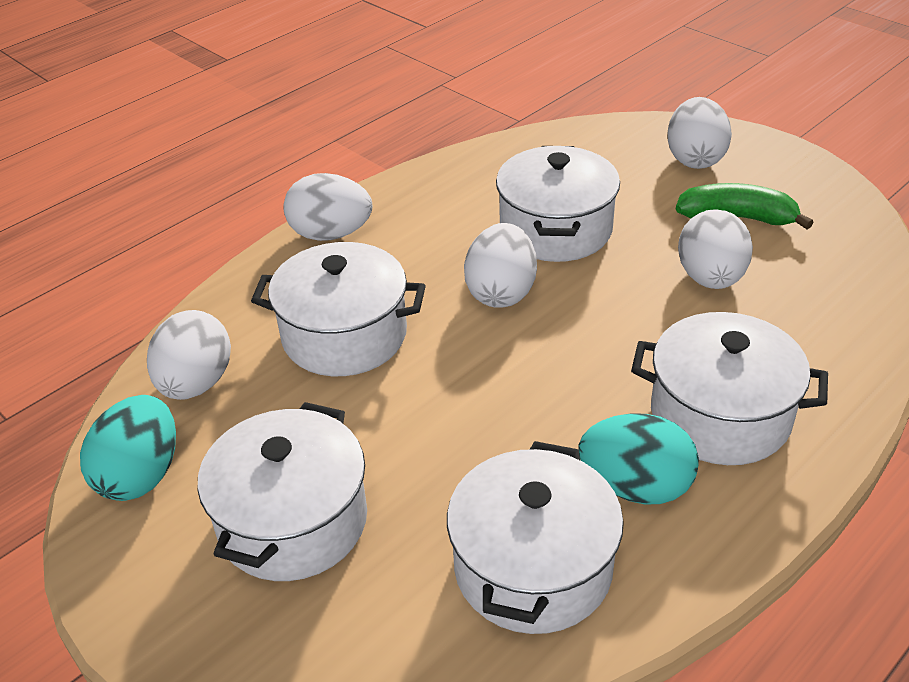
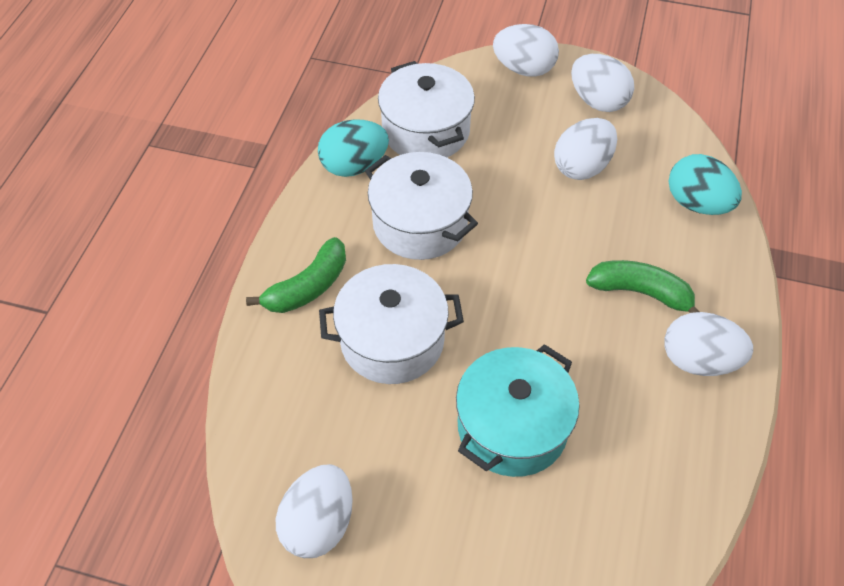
green banana: [676,183,814,229] = 1 -> [246,237,346,313] [586,260,699,313] = 2
turquoise pot: none = 0 -> [456,344,580,477] = 1
white pot: [198,402,367,581] [251,242,426,376] [447,441,624,634] [496,146,620,262] [631,312,828,465] = 5 -> [319,264,464,384] [365,152,478,260] [378,61,475,157] = 3

